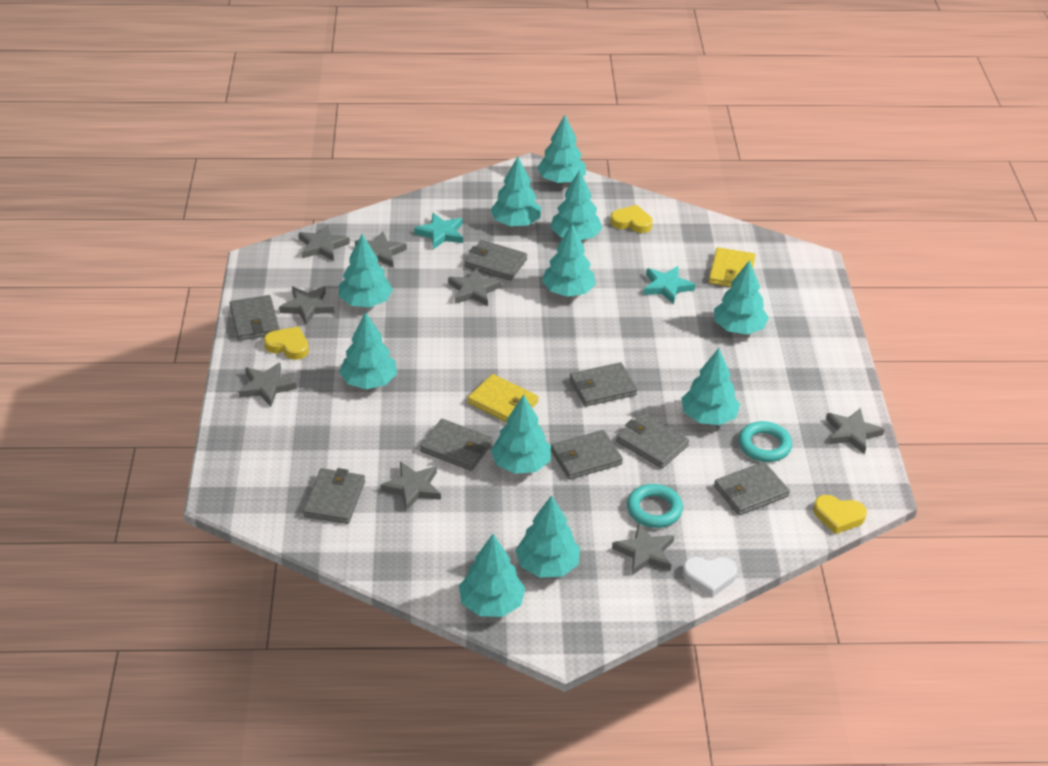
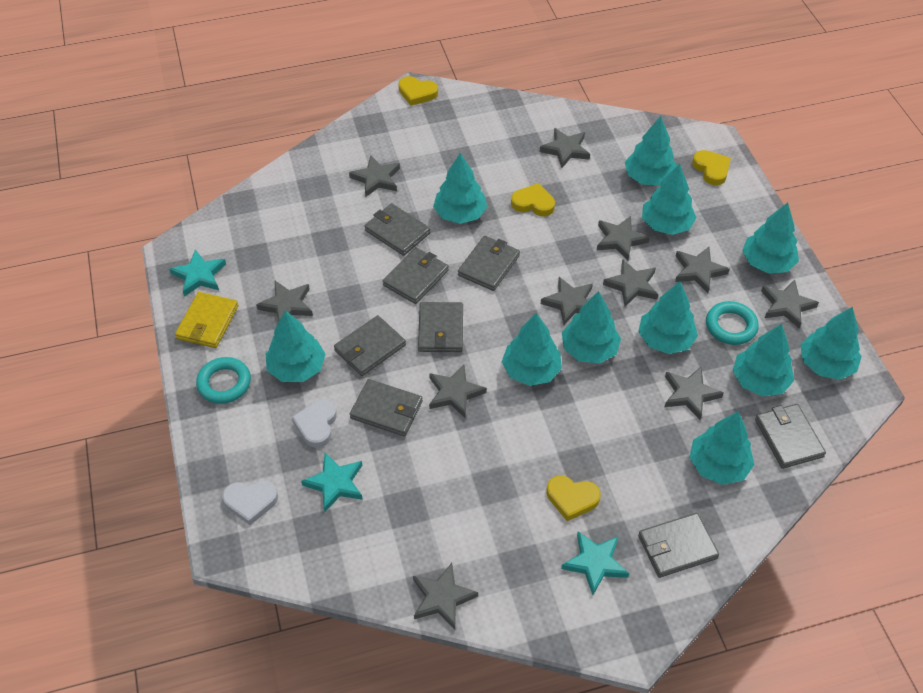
grey star: [238,363,297,407] [279,286,335,325] [299,224,350,261] [355,231,407,267] [380,461,441,511] [448,268,501,306] [612,522,674,575] [826,408,885,454] = 8 -> [256,281,313,321] [349,155,400,197] [413,563,478,629] [429,364,487,418] [540,128,590,168] [541,277,593,325] [597,216,650,260] [603,259,658,307] [665,366,724,420] [675,247,730,293] [761,280,819,329] = 11
turquoise star: [414,213,463,249] [643,266,696,305] = 2 -> [169,249,226,297] [301,453,363,512] [561,531,629,595] = 3
white heart: [682,557,737,597] = 1 -> [222,480,278,525] [292,399,337,448] = 2
yellow heart: [264,327,309,360] [610,205,653,233] [813,495,867,534] = 3 -> [398,76,438,106] [511,183,555,216] [547,476,601,521] [692,150,731,185] = 4
yellow wallet: [468,374,539,422] [709,247,756,287] = 2 -> [175,292,238,348] = 1

